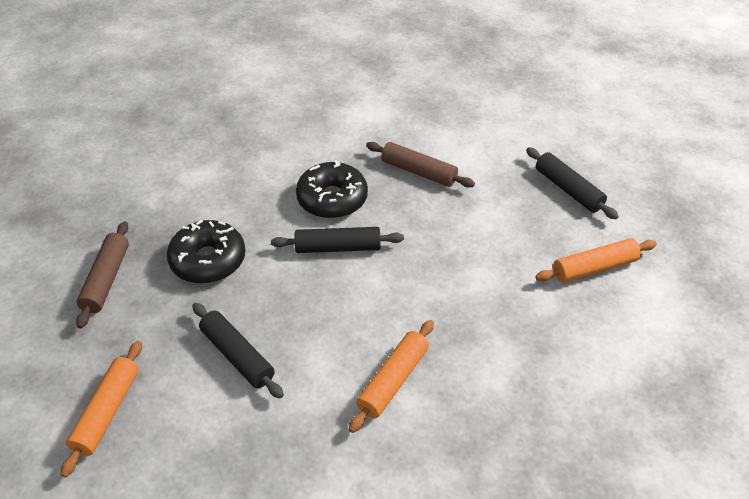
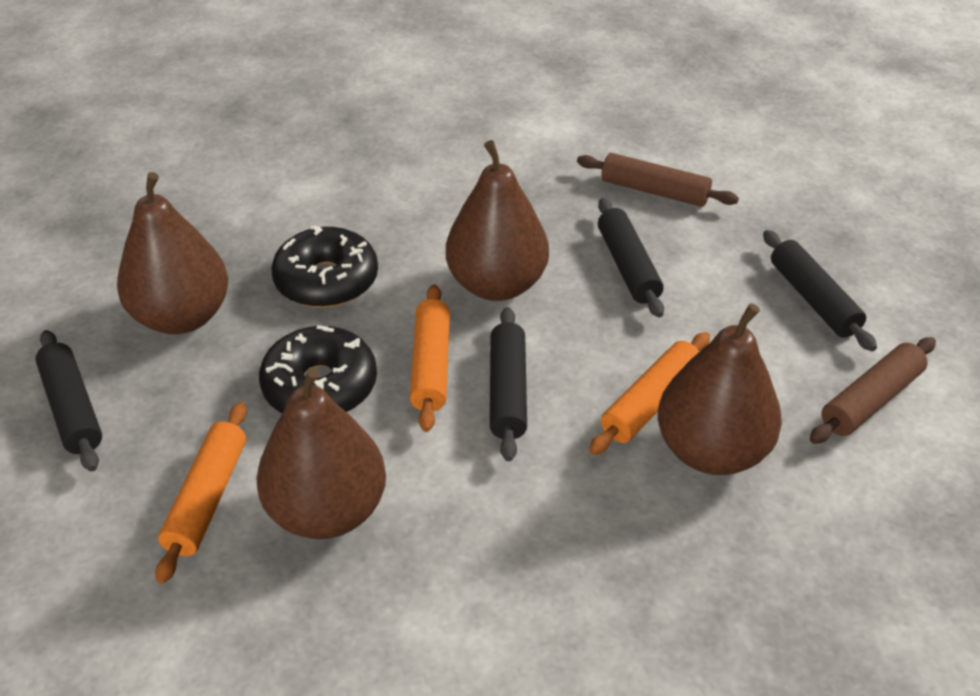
black rolling pin: [192,303,284,398] [271,227,404,253] [526,147,619,219] = 3 -> [35,330,102,472] [490,307,527,461] [598,198,664,318] [763,230,877,351] = 4
brown pear: none = 0 -> [117,172,228,334] [256,367,386,539] [446,140,549,301] [658,303,782,475] = 4

